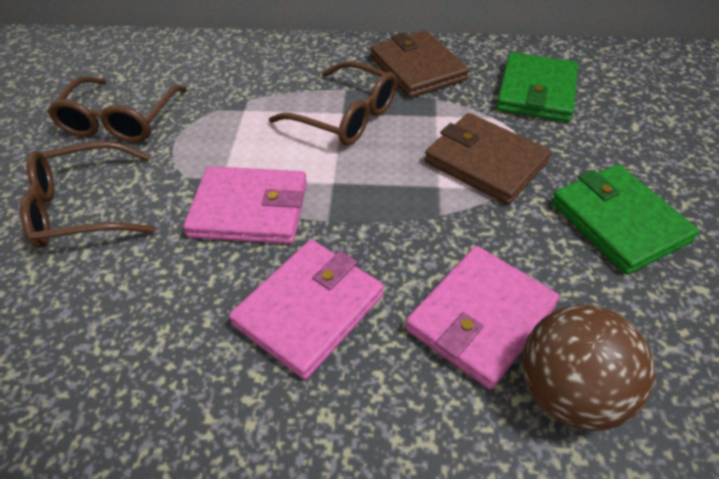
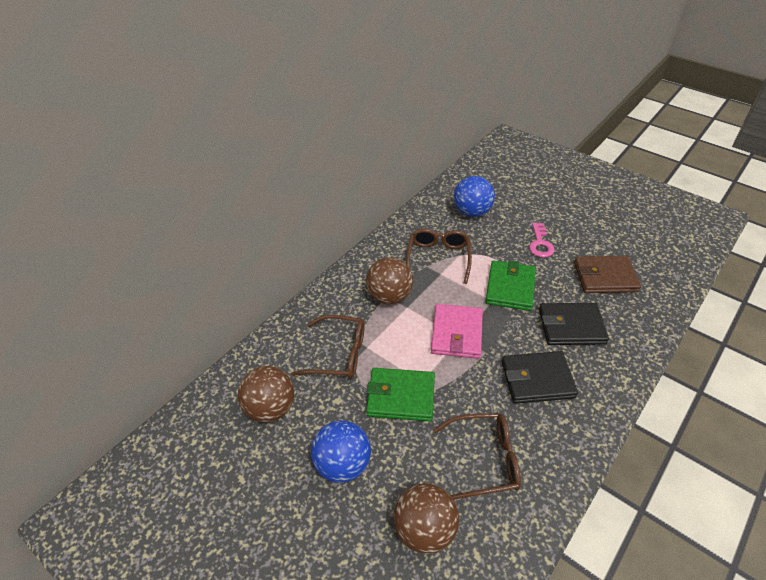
black wallet: none = 0 -> [502,351,578,404] [539,303,609,345] = 2
blue ball: none = 0 -> [311,420,371,483] [454,176,495,217] = 2
brown ball: [522,304,655,431] = 1 -> [238,366,294,422] [366,257,413,304] [393,483,459,554] = 3
brown wallet: [370,30,469,98] [425,113,551,205] = 2 -> [574,256,641,293] = 1
pink key: none = 0 -> [529,223,555,258] = 1
pink wallet: [183,166,307,244] [229,240,384,380] [405,246,560,389] = 3 -> [431,304,483,359] = 1

